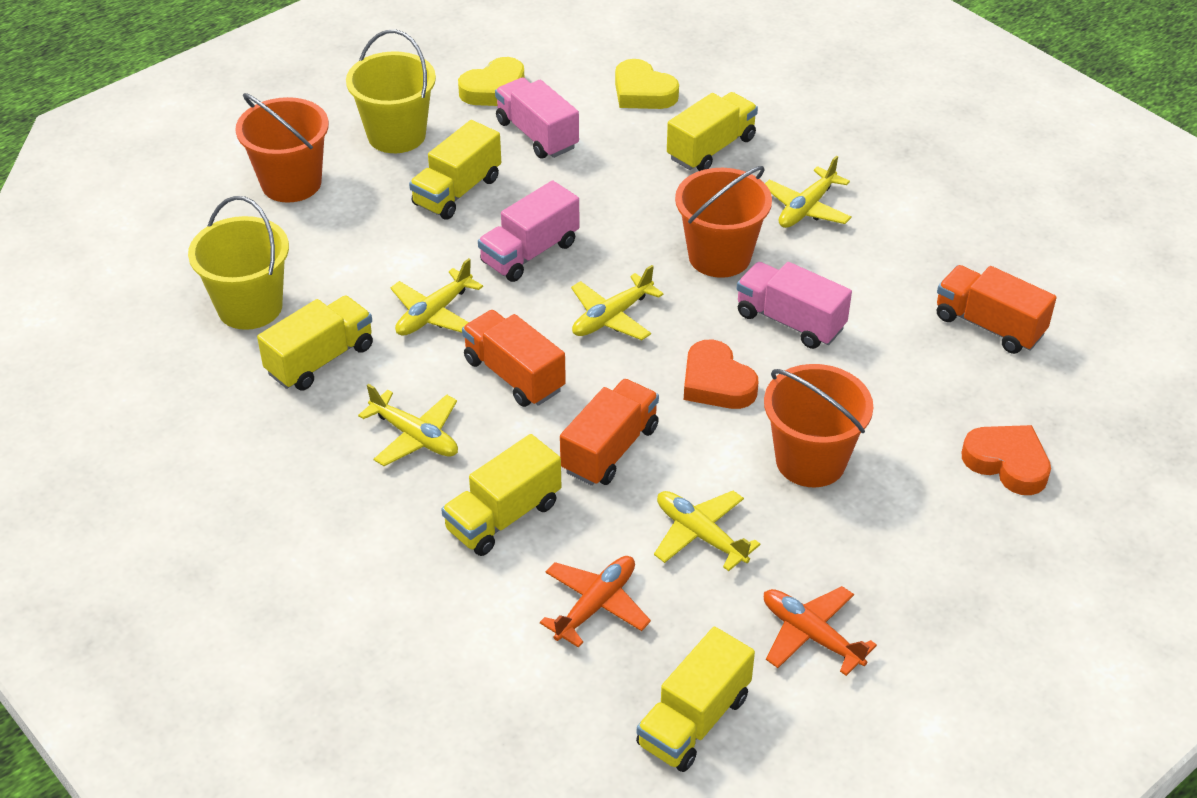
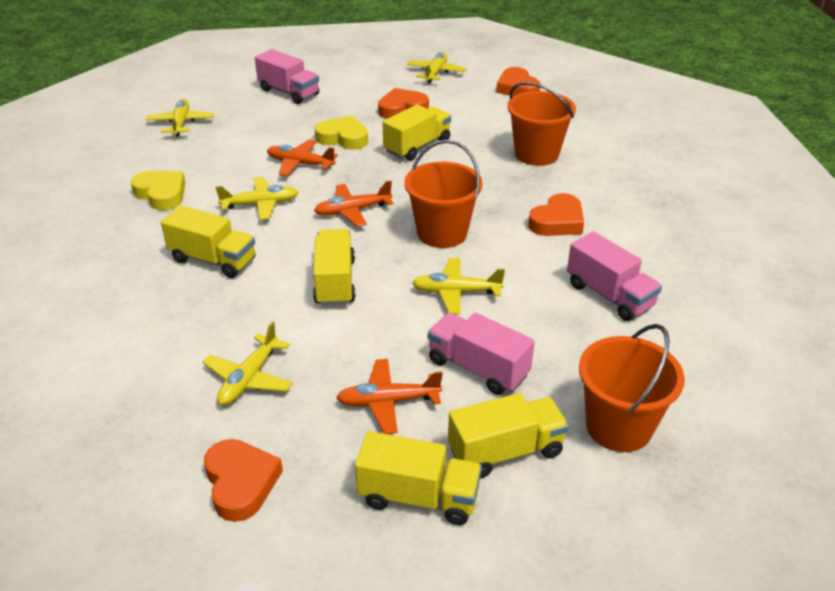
orange heart: [684,340,758,409] [961,425,1051,495] = 2 -> [204,439,283,522] [378,88,429,119] [496,67,541,96] [528,193,584,236] = 4
orange plane: [540,556,651,648] [764,586,877,676] = 2 -> [267,139,338,176] [314,181,394,227] [336,359,443,434] = 3
orange truck: [462,310,566,407] [560,379,659,486] [937,265,1057,354] = 3 -> none = 0
yellow bucket: [188,196,289,330] [346,30,436,153] = 2 -> none = 0

